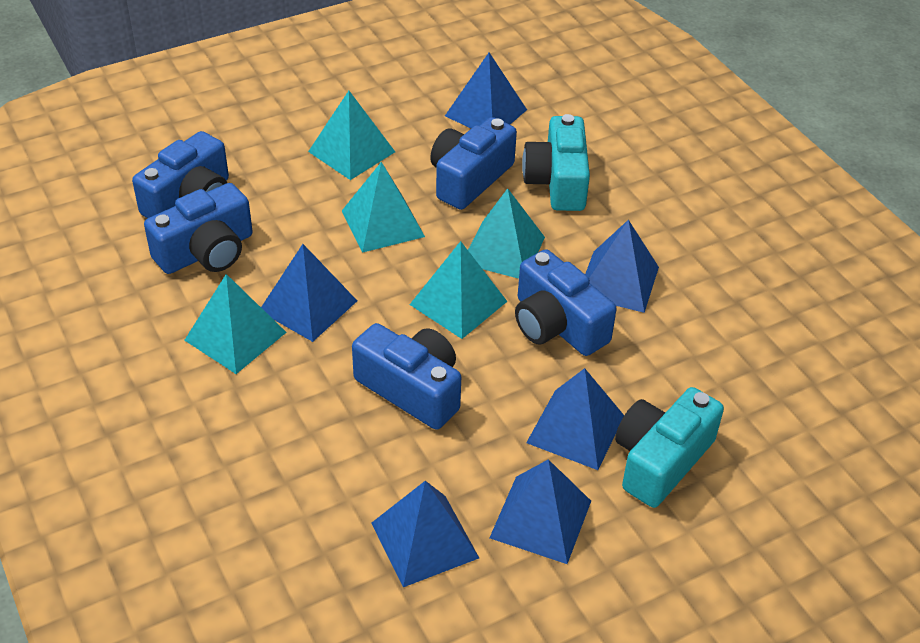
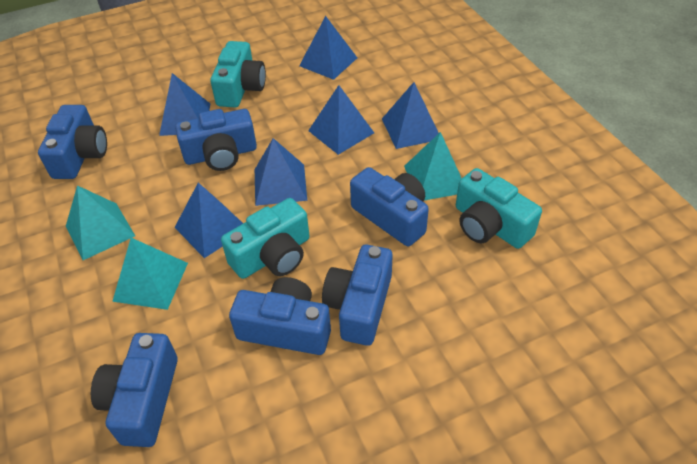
blue camera: [132,131,229,218] [144,183,253,274] [352,323,461,430] [430,117,517,210] [515,249,617,356] = 5 -> [38,105,107,179] [91,333,178,447] [175,109,257,171] [229,277,331,355] [322,245,393,346] [350,167,429,246] = 6
turquoise camera: [522,114,590,211] [615,387,724,508] = 2 -> [210,41,266,107] [221,198,310,279] [456,168,542,249] = 3
turquoise pyramid: [184,274,287,374] [308,91,395,180] [342,162,425,253] [409,241,508,339] [468,188,545,279] = 5 -> [66,185,135,260] [112,238,188,310] [404,132,462,201] = 3

